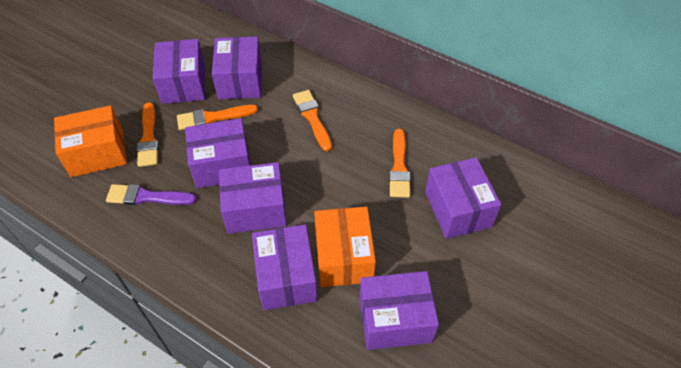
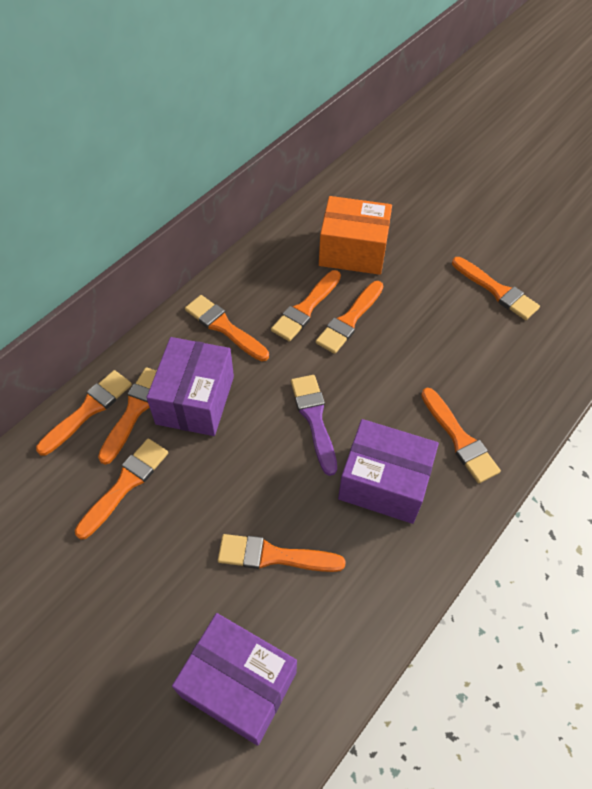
orange box: [54,105,127,177] [314,207,376,287] = 2 -> [319,196,392,275] = 1
orange brush: [137,102,159,167] [177,105,258,130] [293,90,332,151] [389,129,411,198] = 4 -> [36,370,132,456] [75,439,168,539] [98,367,157,465] [185,295,269,361] [218,534,346,572] [271,270,341,341] [316,281,383,354] [421,388,501,483] [452,257,540,320] = 9
purple box: [153,39,205,104] [185,118,250,188] [212,37,262,99] [219,162,287,234] [252,224,318,310] [359,271,439,350] [425,157,502,239] = 7 -> [146,337,234,436] [172,613,297,746] [338,419,439,524] = 3

